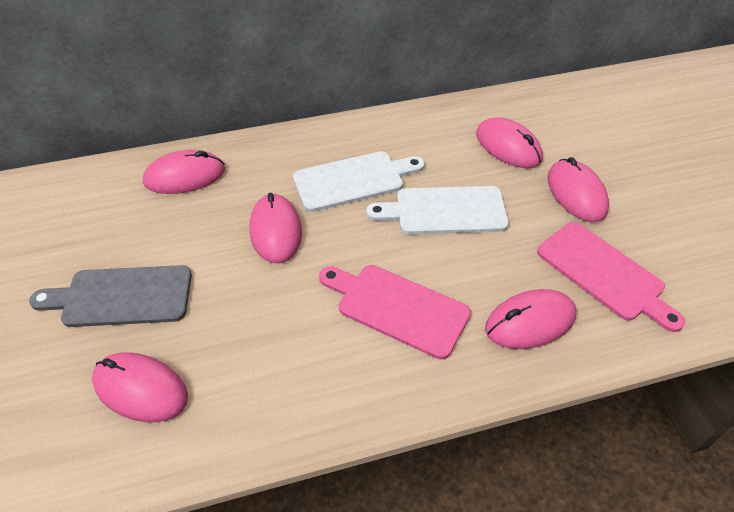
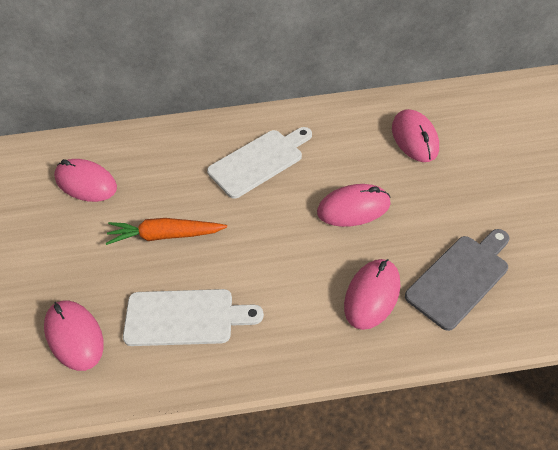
orange carrot: none = 0 -> [106,218,227,245] = 1
pink cutting board: [319,265,471,359] [537,222,685,332] = 2 -> none = 0
pink mouse: [92,352,188,422] [143,150,225,194] [249,193,302,263] [476,117,543,168] [485,289,576,349] [547,157,609,222] = 6 -> [44,300,104,371] [54,159,117,202] [317,184,391,227] [344,259,400,330] [392,109,439,162] = 5

